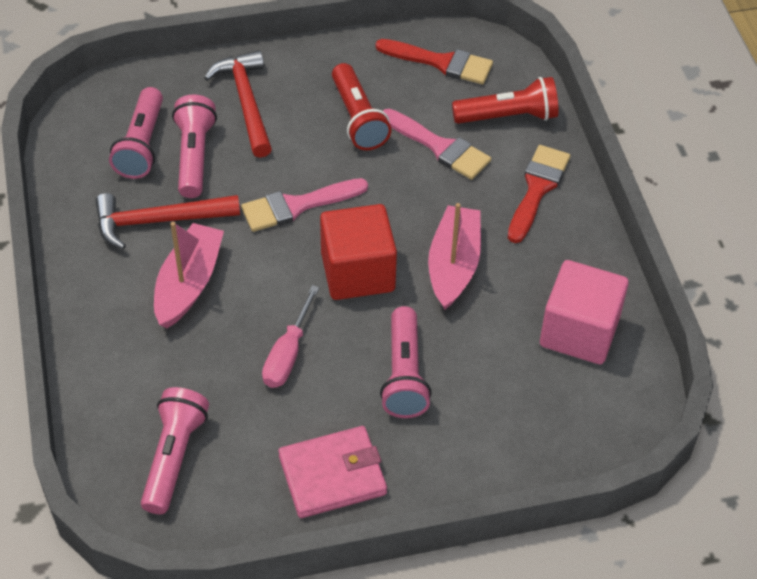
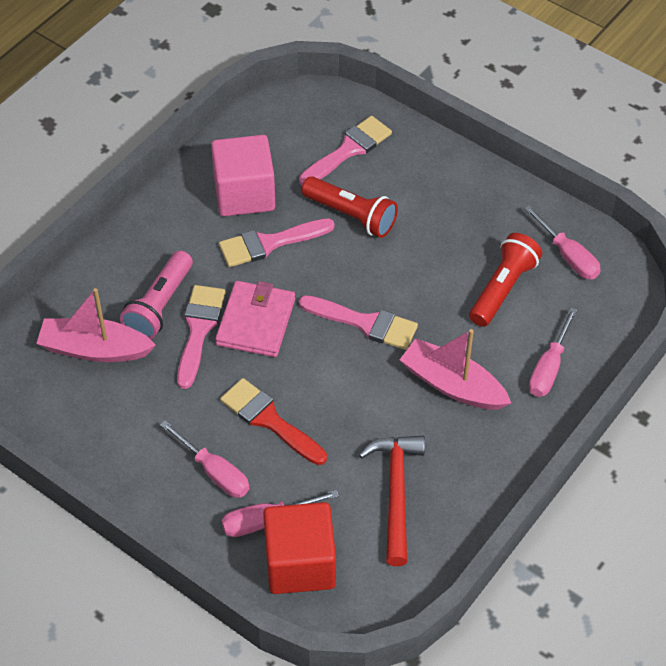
pink brush: [241,178,368,232] [383,109,491,180] = 2 -> [177,285,225,389] [219,218,335,267] [299,116,392,185] [299,295,418,350] = 4
pink flashlight: [109,87,163,179] [141,387,209,514] [172,95,217,198] [380,306,432,418] = 4 -> [120,251,193,339] = 1
pink screwdriver: [262,285,320,388] = 1 -> [160,420,250,498] [221,490,339,537] [524,205,601,279] [529,308,577,397] = 4
red brush: [376,39,493,84] [508,145,570,243] = 2 -> [220,378,327,465] = 1
red hammer: [95,193,240,250] [204,50,272,158] = 2 -> [359,436,425,566] = 1

